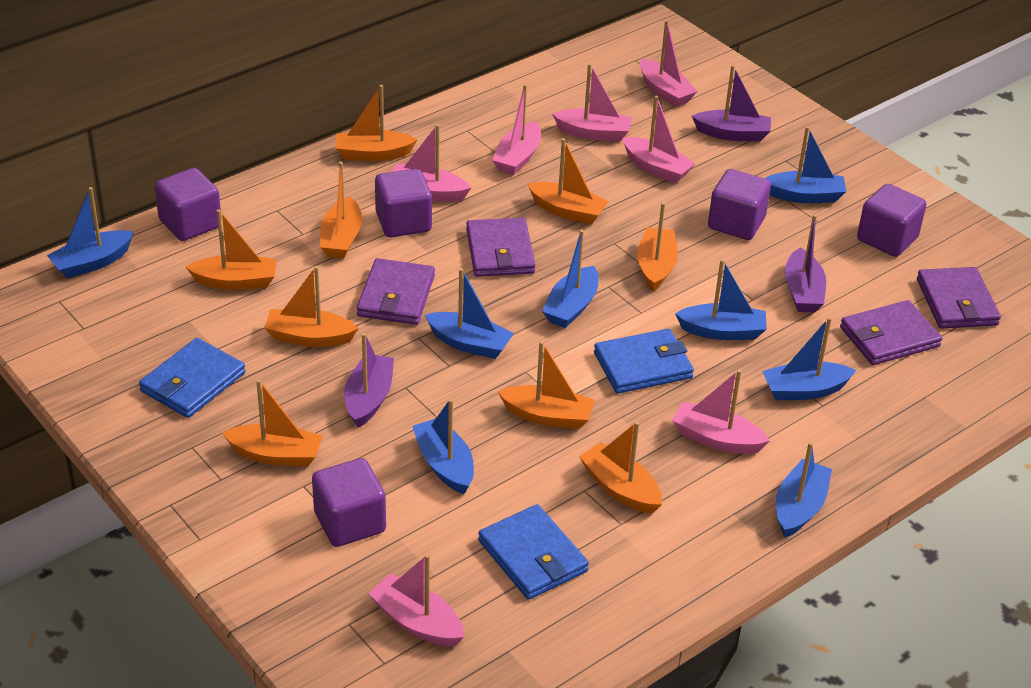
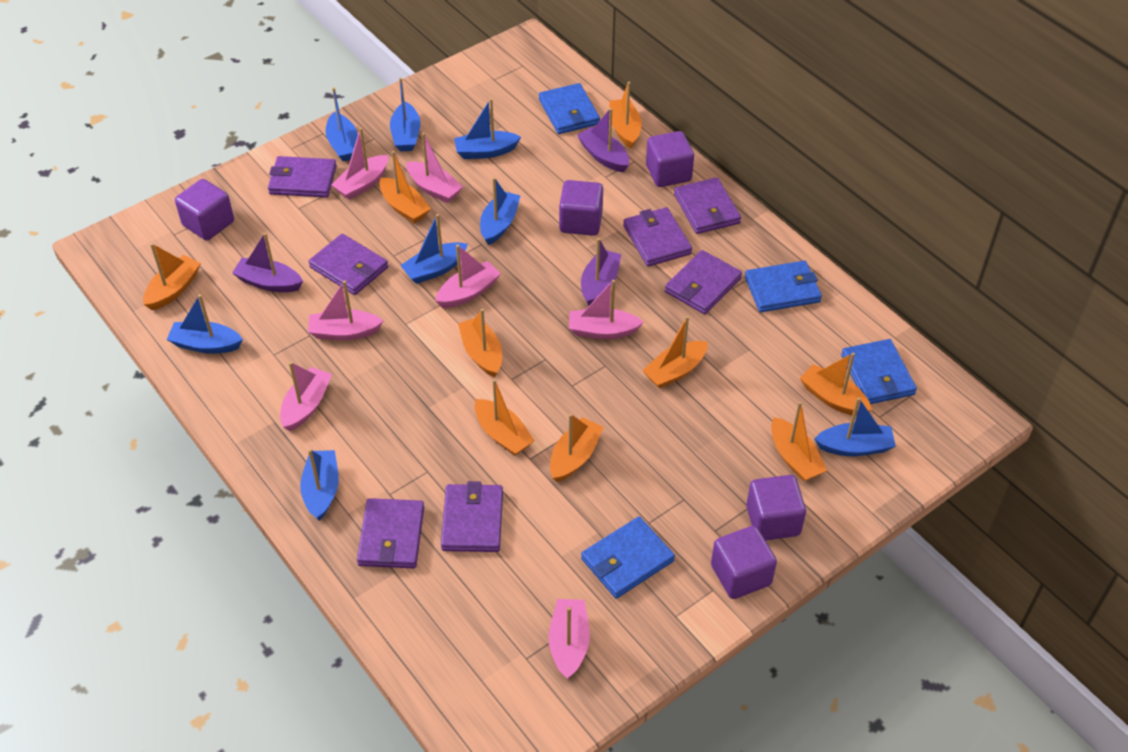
blue wallet: [139,338,245,418] [478,504,589,600] [594,329,694,394] = 3 -> [539,83,600,134] [581,517,675,599] [745,261,822,312] [841,339,917,404] = 4
purple wallet: [357,258,435,325] [466,218,536,277] [840,300,942,365] [917,267,1001,329] = 4 -> [268,156,337,198] [308,234,388,295] [357,498,424,568] [441,481,503,552] [623,207,692,267] [665,250,742,314] [674,177,741,234] = 7

